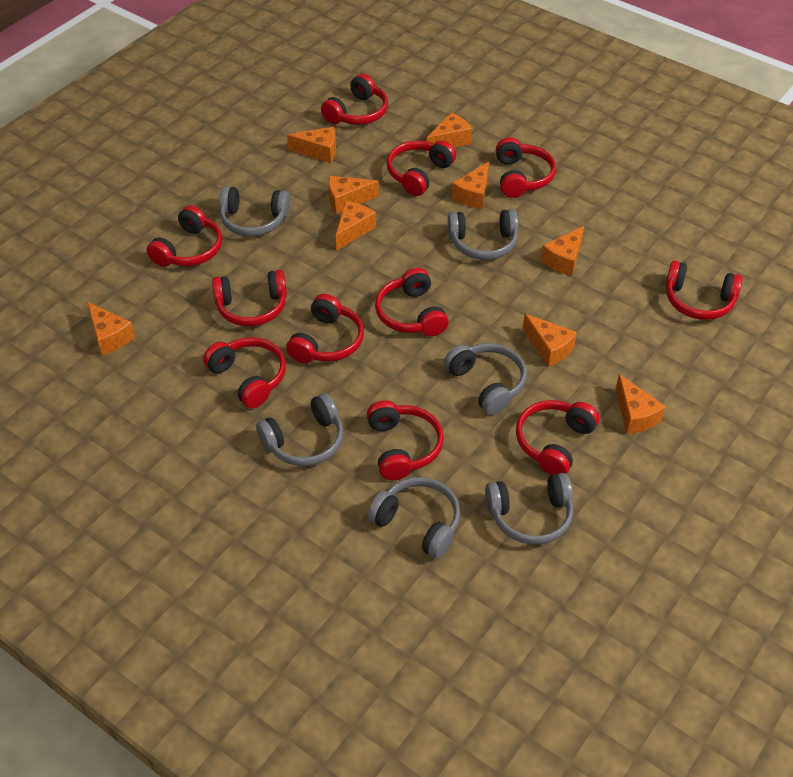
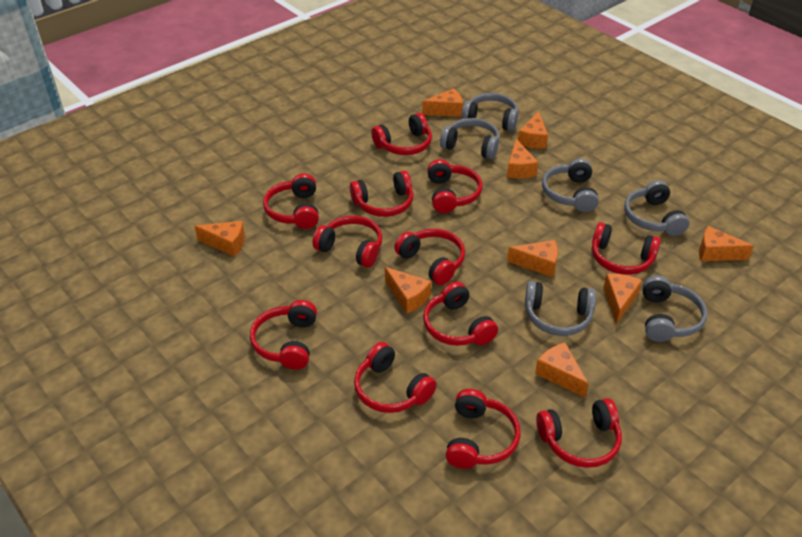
red headphones: [146,205,222,267] [203,337,286,408] [212,270,287,326] [286,294,364,363] [321,74,388,125] [367,400,444,480] [375,268,449,336] [387,140,456,196] [496,137,556,198] [516,400,599,475] [665,261,743,320] = 11 -> [250,300,317,370] [263,173,319,229] [313,216,382,268] [350,171,414,217] [354,342,437,413] [371,113,432,155] [394,229,465,285] [423,282,498,346] [427,159,482,213] [446,389,521,469] [536,398,622,468] [592,222,661,275] = 12

